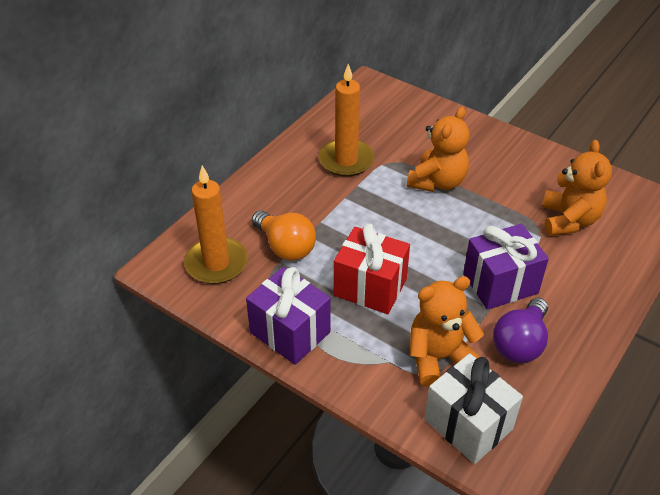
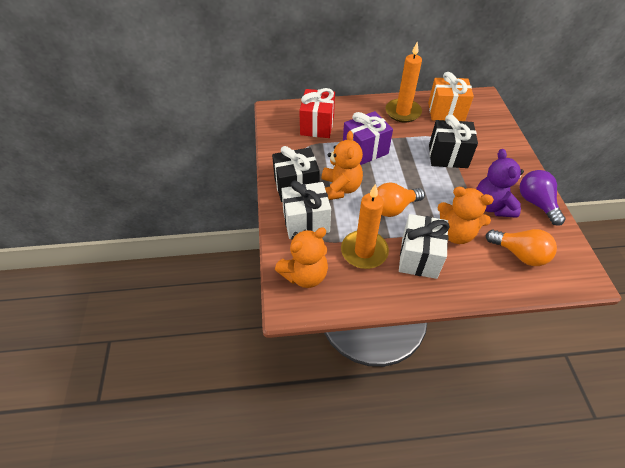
black gift: none = 0 -> [272,146,320,202] [429,115,478,168] = 2
orange gift: none = 0 -> [428,72,474,121] = 1
orange light bulb: [252,211,316,261] = 1 -> [377,183,425,217] [486,229,557,266] = 2
purple gift: [246,267,331,365] [463,224,549,310] = 2 -> [343,111,393,165] = 1
purple teddy bear: none = 0 -> [476,149,524,218] = 1
white gift: [424,353,523,464] = 1 -> [281,181,331,239] [399,214,450,279] = 2

